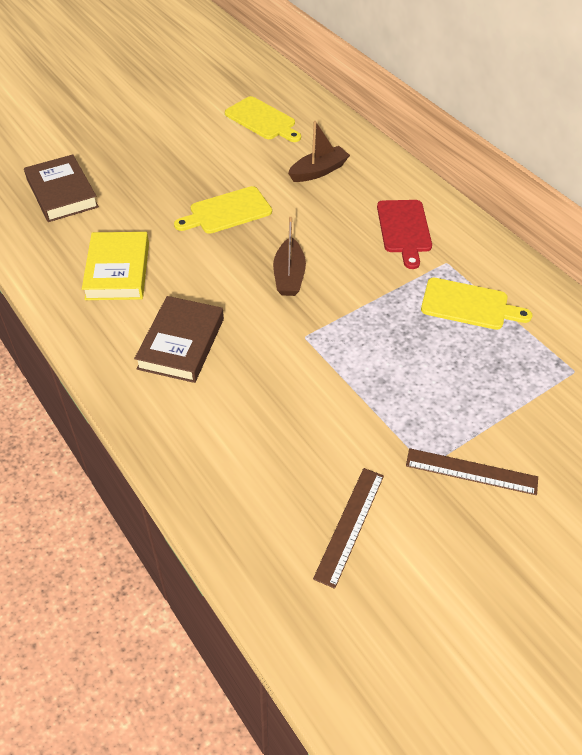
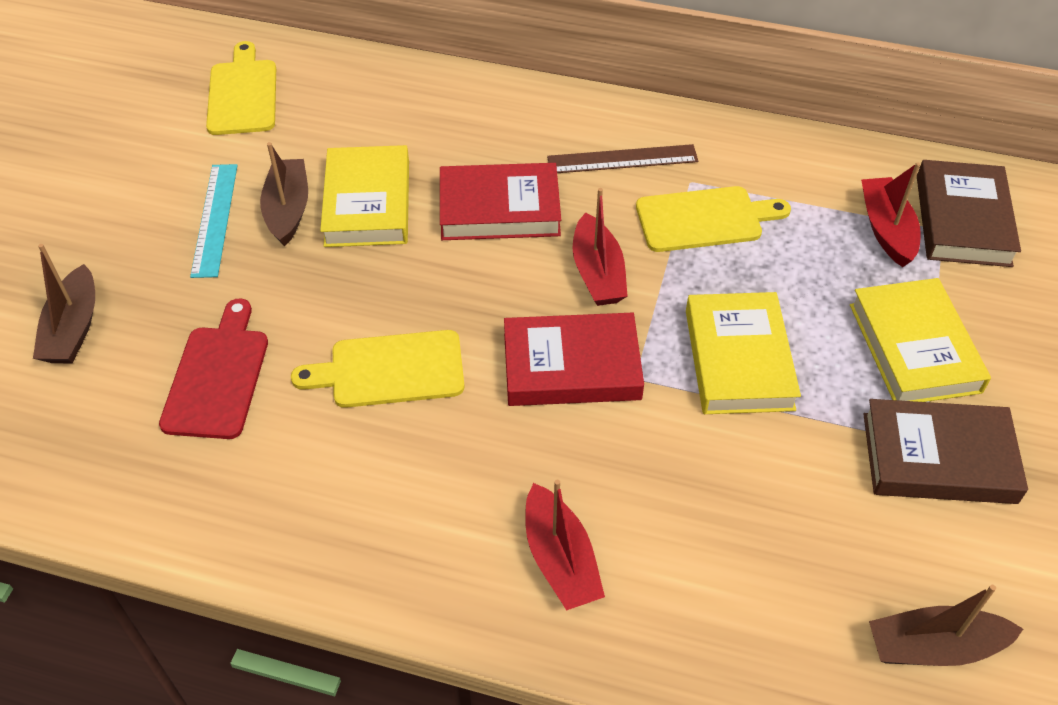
brown boat: [273,217,306,296] [288,121,350,182] = 2 -> [33,244,95,363] [260,142,308,247] [869,585,1023,666] = 3
brown ruler: [313,468,384,589] [406,448,538,495] = 2 -> [547,144,698,173] = 1
red boat: none = 0 -> [525,480,605,610] [573,188,628,306] [861,162,921,267] = 3
red book: none = 0 -> [440,163,561,240] [504,313,644,406] = 2
turquoise ruler: none = 0 -> [190,164,238,278] = 1
yellow book: [82,232,149,300] = 1 -> [320,145,409,247] [686,292,801,414] [850,278,991,402] = 3

